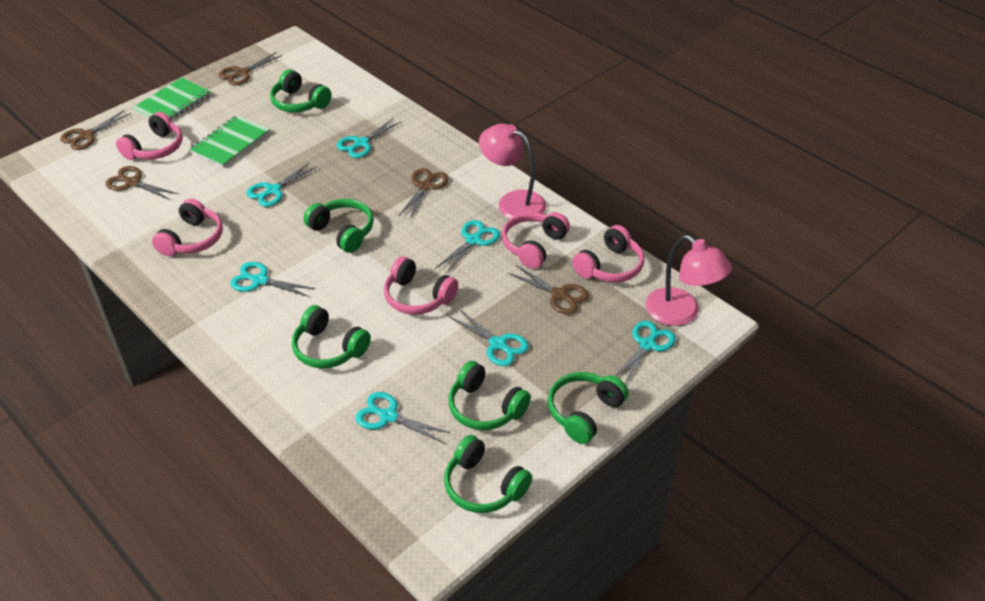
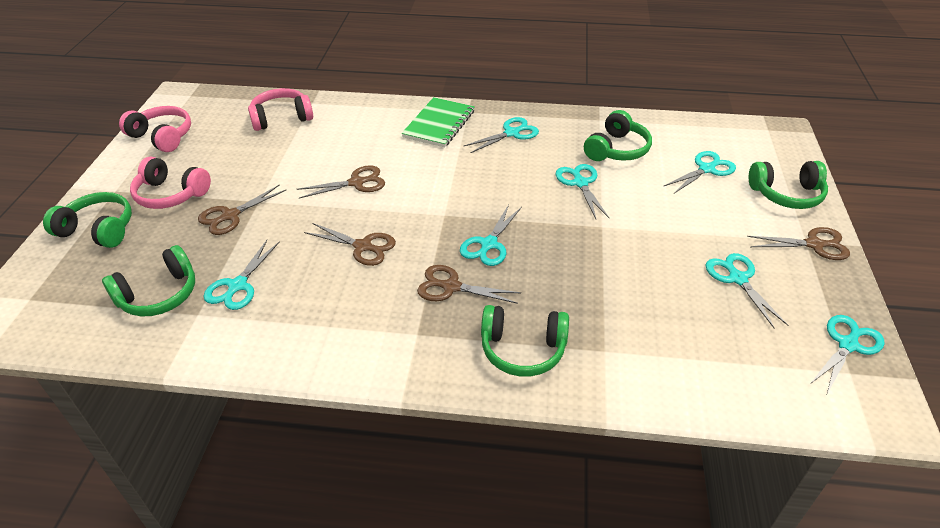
green headphones: [270,69,331,112] [292,305,371,369] [303,199,374,253] [444,435,532,513] [448,361,531,430] [548,372,629,444] = 6 -> [43,192,132,248] [102,245,195,317] [481,305,569,377] [584,110,652,161] [749,161,828,209] = 5
green notebook: [132,77,211,121] [190,115,270,168] = 2 -> [402,97,475,147] = 1
pink headphones: [116,112,183,160] [152,198,223,256] [384,256,458,315] [502,212,570,269] [572,225,644,282] = 5 -> [119,106,191,152] [130,157,211,209] [248,88,313,131] = 3
pink lamp: [479,124,546,222] [646,235,732,326] = 2 -> none = 0

